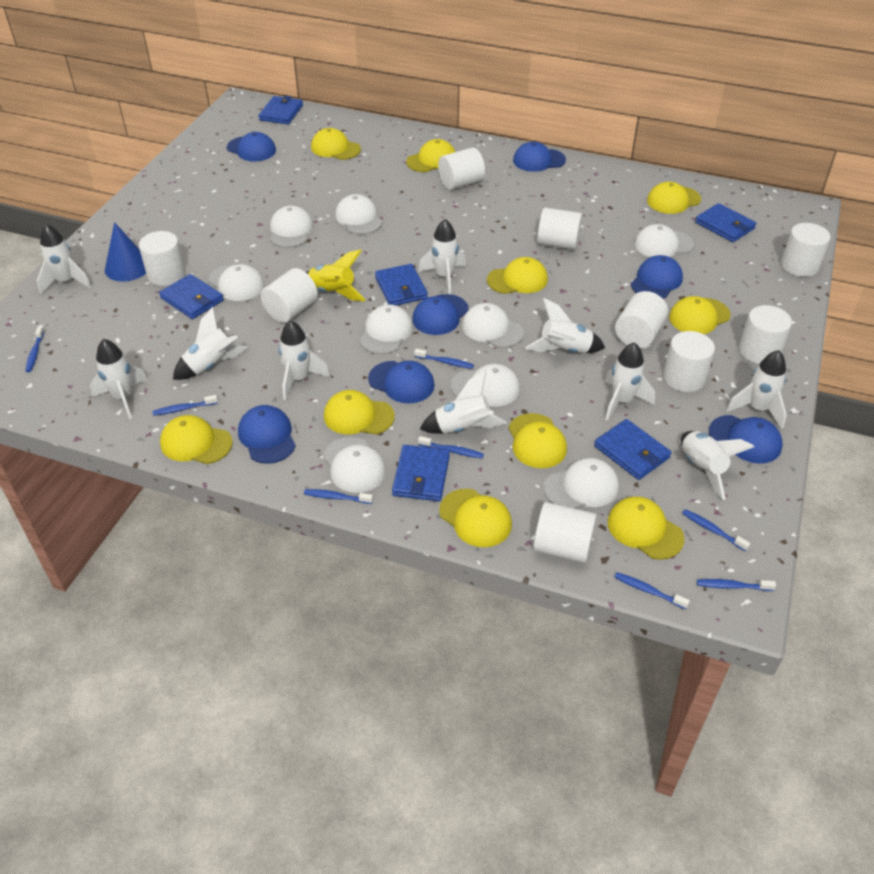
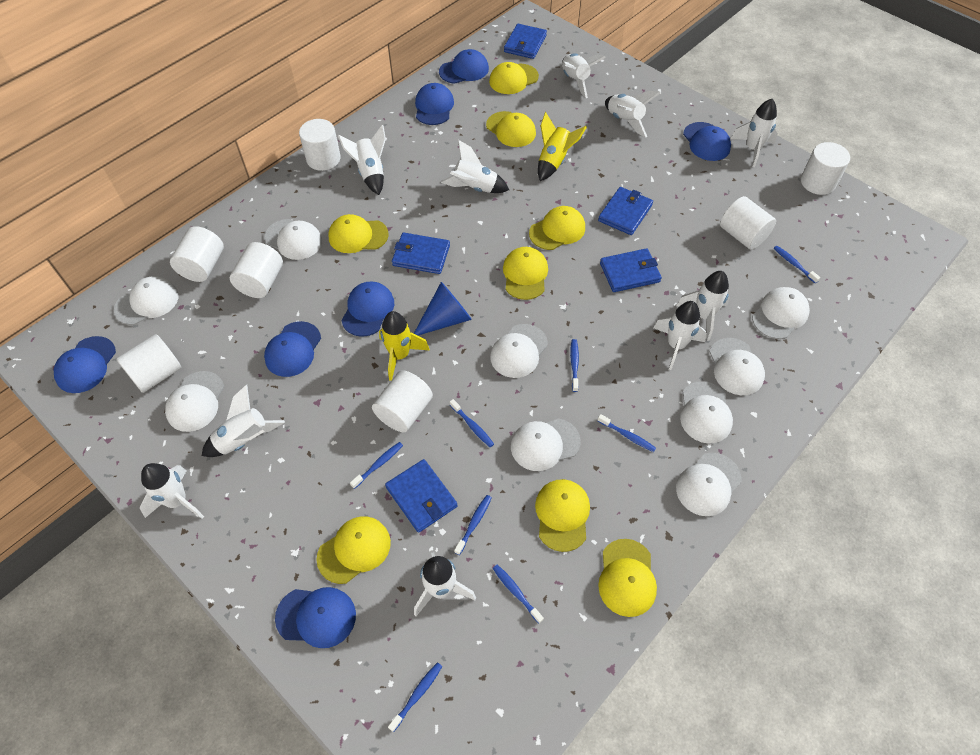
blue wallet: [159,274,224,319] [259,96,303,124] [375,264,428,305] [392,445,450,501] [594,419,671,480] [695,203,756,242] = 6 -> [385,459,458,533] [392,232,450,274] [504,24,547,59] [598,187,653,235] [600,248,662,292] = 5
white cylinder: [139,231,185,286] [261,268,318,323] [438,147,485,190] [533,502,597,563] [537,208,582,250] [615,291,668,348] [663,331,715,392] [739,305,792,364] [781,223,831,277] = 9 -> [116,334,182,393] [170,226,224,282] [230,242,283,298] [299,119,341,171] [372,370,433,432] [720,196,776,250] [801,142,850,195] = 7
yellow cap: [160,415,233,464] [311,128,361,160] [324,390,395,435] [406,139,455,172] [439,489,512,547] [487,257,548,294] [509,413,567,468] [608,497,685,560] [647,182,701,214] [669,296,731,334] = 10 -> [316,516,391,584] [328,214,389,253] [486,111,536,147] [489,62,539,94] [503,247,548,300] [529,206,585,250] [535,479,590,552] [598,539,657,617] = 8
yellow rocket: [306,250,365,301] = 1 -> [379,311,430,381] [538,112,587,181] = 2

